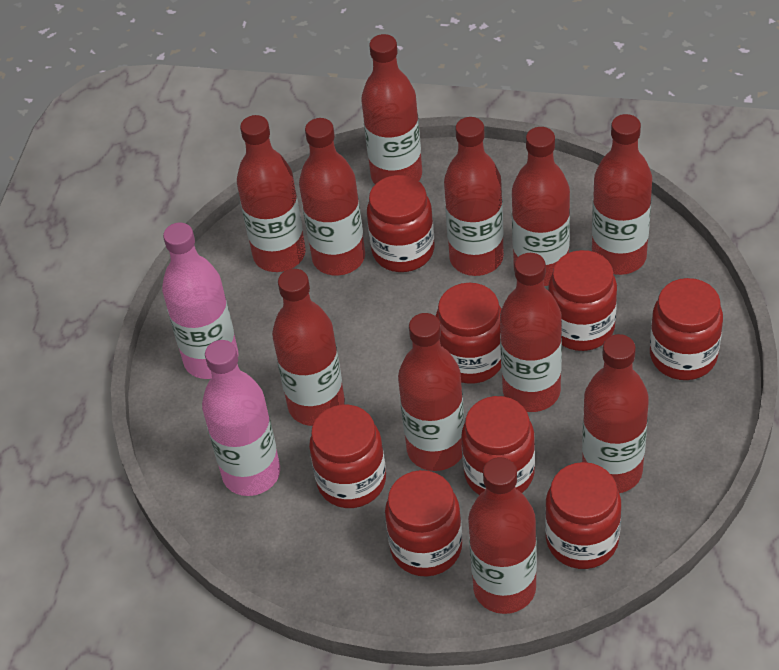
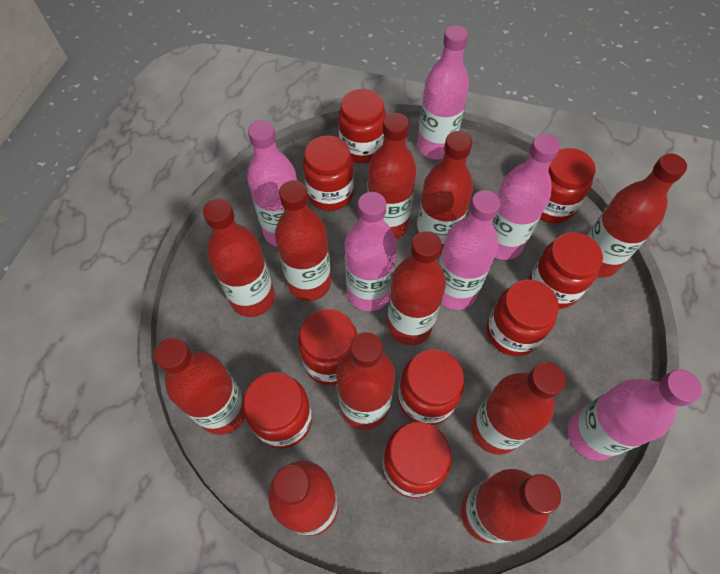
pink bottle: [162,223,239,379] [202,340,280,496] = 2 -> [247,120,297,247] [345,192,397,311] [417,25,469,159] [439,190,501,310] [492,134,560,260] [568,369,702,461] = 6
red jar: [309,405,386,508] [367,175,434,272] [385,470,462,577] [436,283,501,384] [461,396,535,495] [545,462,621,569] [548,250,617,351] [650,278,723,380] = 8 -> [244,372,312,448] [298,309,358,385] [303,136,354,211] [338,89,386,163] [383,422,452,498] [398,349,464,425] [487,280,559,356] [529,232,603,309] [540,148,595,224] = 9

